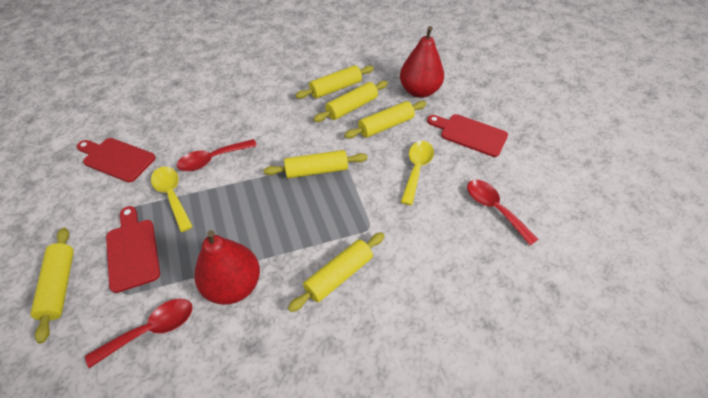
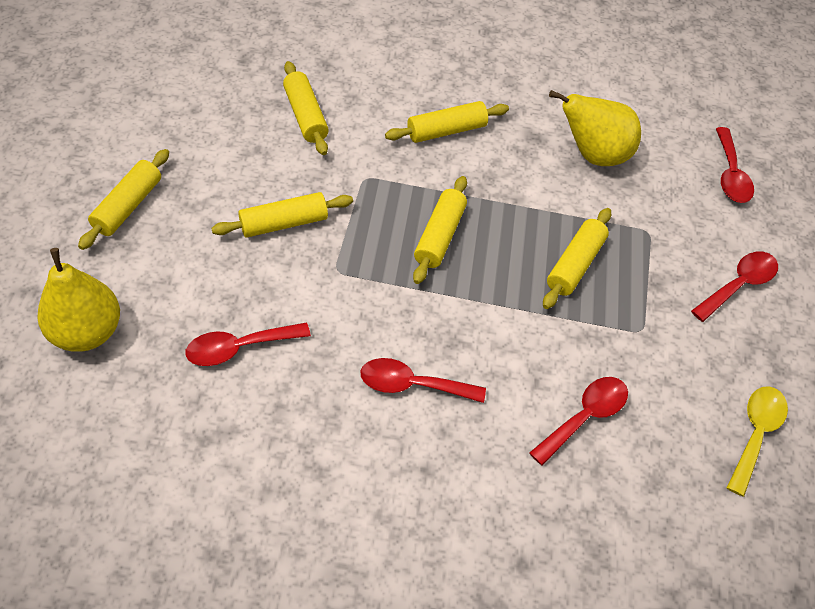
red cutting board: [77,138,156,183] [106,206,160,293] [427,114,508,157] = 3 -> none = 0
red pear: [194,230,260,305] [400,26,444,98] = 2 -> none = 0
red spoon: [85,299,193,368] [177,139,257,171] [467,180,539,246] = 3 -> [185,322,311,366] [361,358,486,403] [529,377,628,465] [691,252,778,322] [716,127,754,203] = 5
yellow pear: none = 0 -> [37,248,120,352] [549,90,641,166] = 2
yellow spoon: [151,167,193,232] [401,141,434,205] = 2 -> [727,386,788,497] = 1

